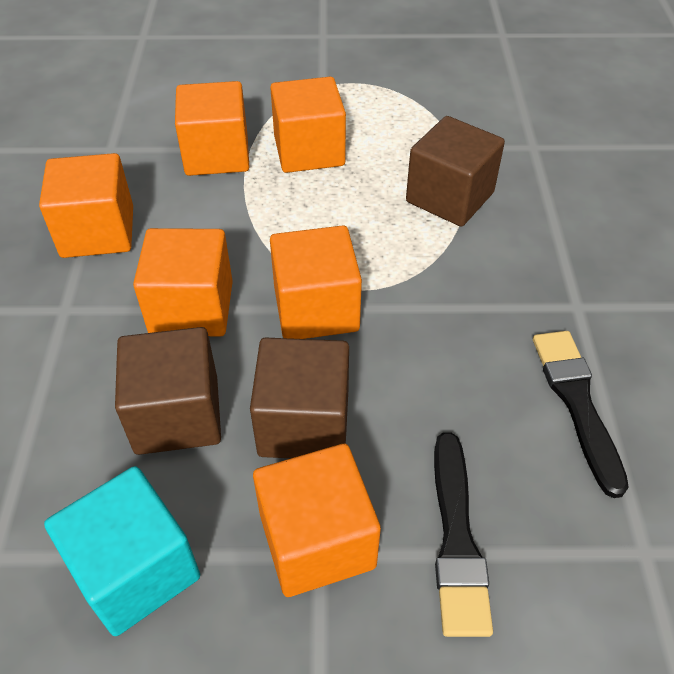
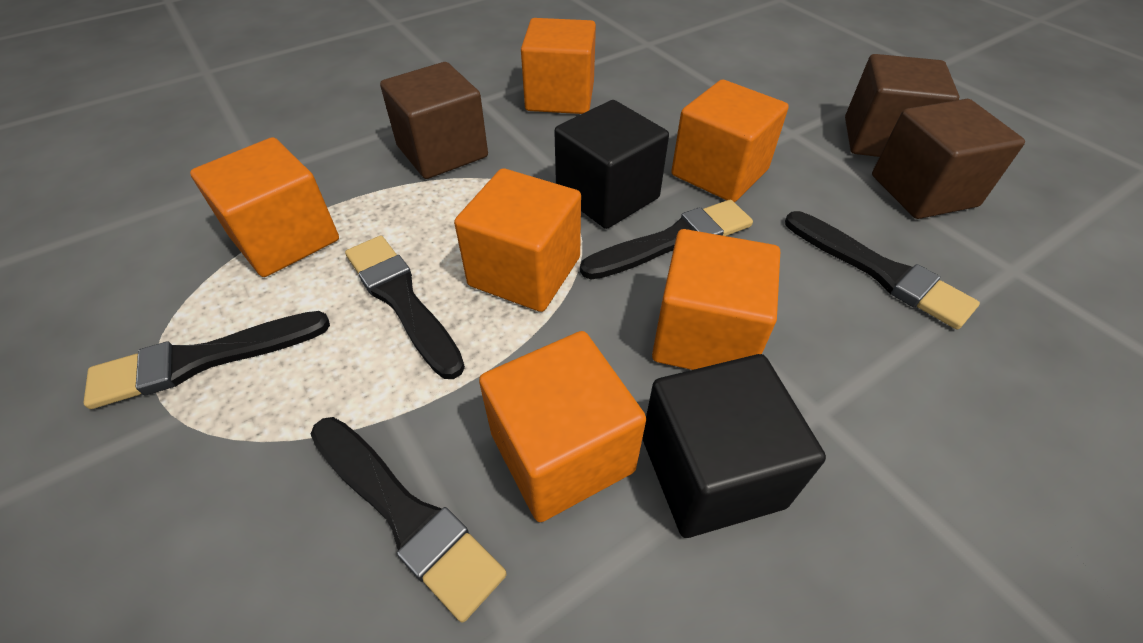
black brush: [434,433,493,637] [533,331,629,498] = 2 -> [83,311,330,409] [311,417,507,623] [345,236,465,379] [580,200,753,279] [785,211,980,329] = 5
black cube: none = 0 -> [554,100,669,229] [642,354,826,538] = 2
turquoise cube: [44,466,200,636] = 1 -> none = 0

